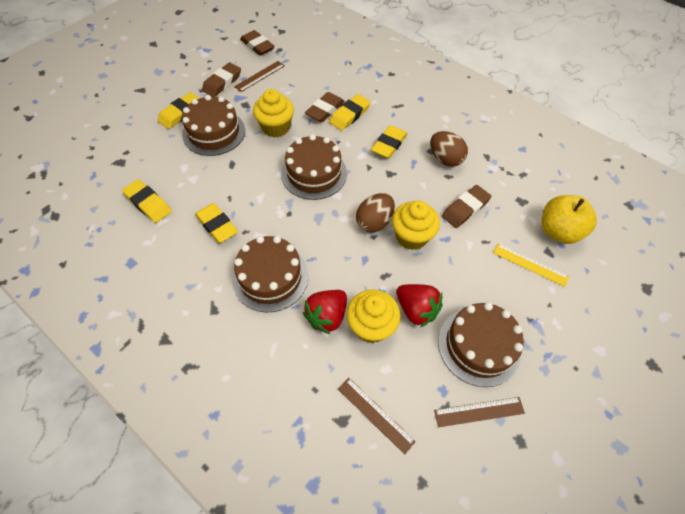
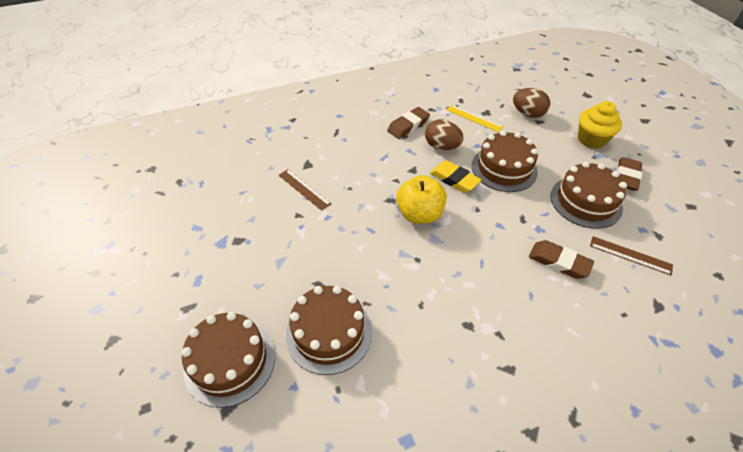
brown eraser: [202,63,241,97] [240,30,275,56] [305,92,345,122] [442,185,491,228] = 4 -> [387,107,430,139] [529,240,594,279] [616,157,642,191] = 3
brown ruler: [234,61,285,92] [338,378,416,455] [434,397,525,427] = 3 -> [279,169,331,211] [590,236,673,276] = 2
red strawberry: [303,290,347,334] [396,284,443,327] = 2 -> none = 0
yellow cupcake: [253,89,294,138] [346,290,401,343] [392,201,440,250] = 3 -> [578,101,622,149] = 1
yellow eraser: [122,179,172,223] [158,92,200,129] [195,203,238,243] [329,94,371,131] [371,125,407,158] = 5 -> [430,161,481,193] = 1

